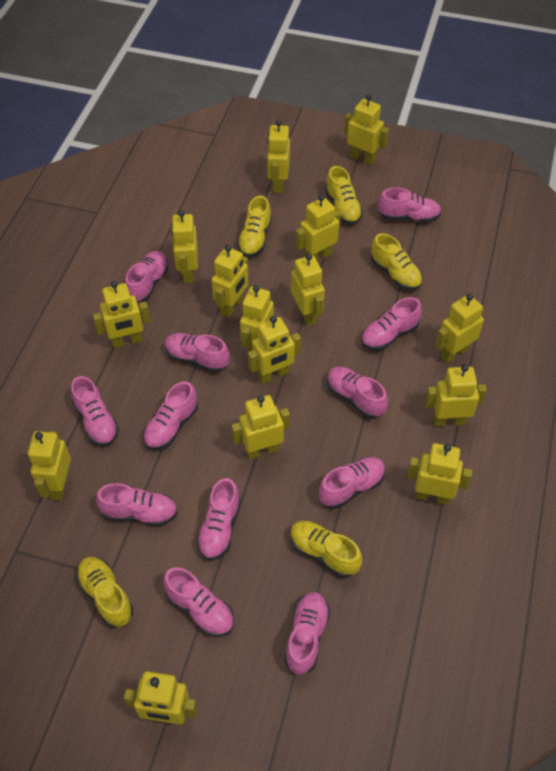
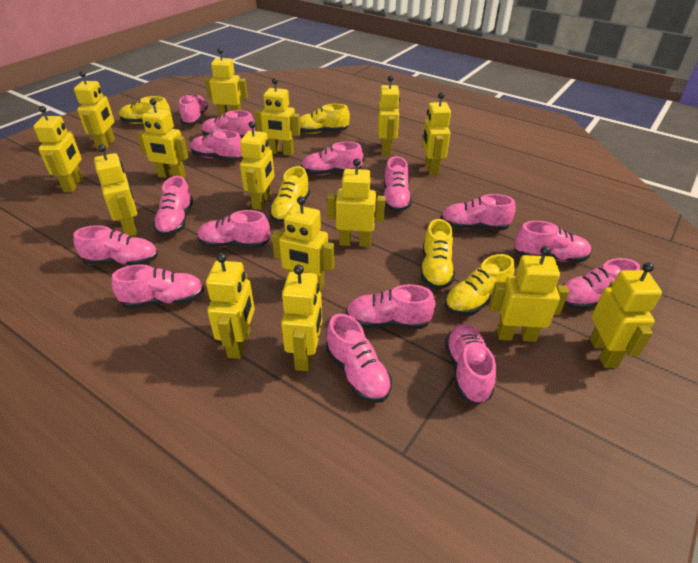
pink shoe: [71,376,119,446] [96,483,178,526] [125,251,169,303] [143,381,198,450] [163,567,234,637] [165,333,230,372] [196,478,241,560] [284,592,330,675] [319,457,386,509] [327,367,388,419] [361,297,422,350] [378,187,441,222] = 12 -> [73,225,158,265] [111,264,204,309] [153,176,193,236] [179,94,208,125] [190,130,243,161] [197,210,270,248] [202,110,255,139] [301,142,363,175] [326,314,392,403] [346,284,435,329] [384,156,412,212] [441,194,516,230] [445,324,496,404] [514,221,592,263] [562,258,640,310] = 15

